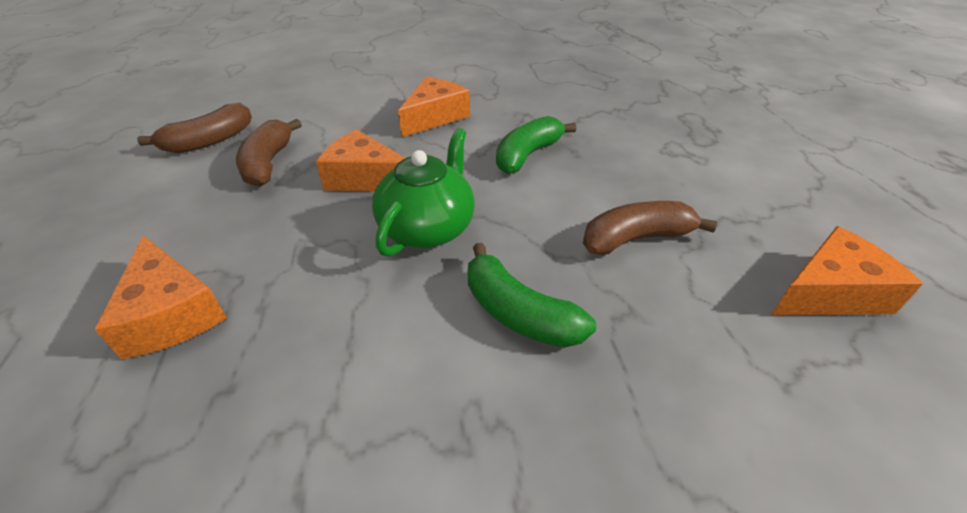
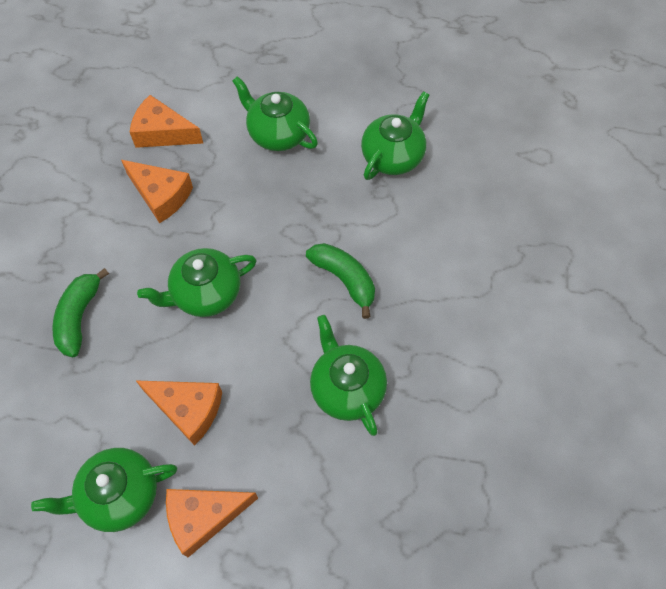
brown banana: [137,103,252,153] [236,119,302,187] [583,201,717,255] = 3 -> none = 0
green teapot: [372,128,475,257] = 1 -> [31,448,177,532] [137,248,257,317] [232,76,318,151] [310,315,387,436] [361,91,429,180] = 5

